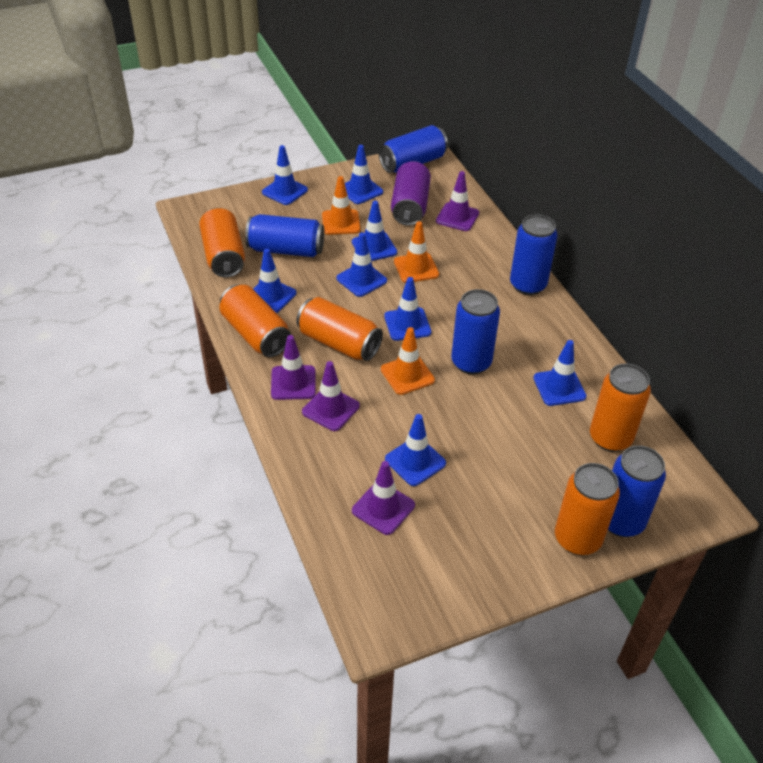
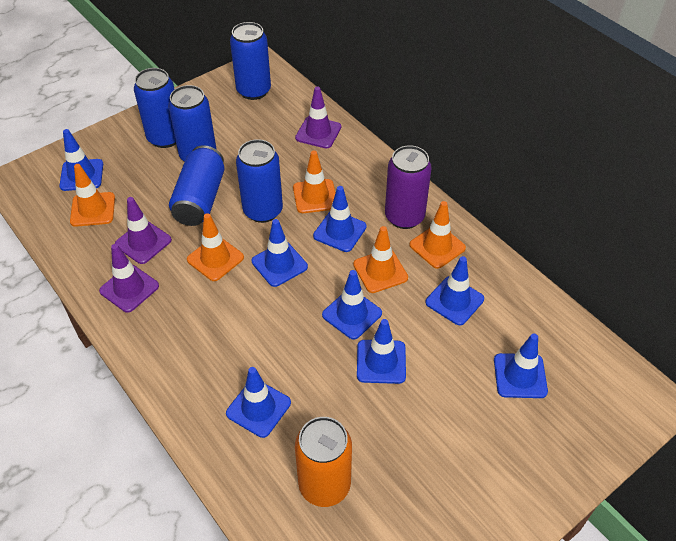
orange can: [199,208,245,278] [219,284,291,357] [296,297,383,361] [555,463,620,555] [590,364,651,452] = 5 -> [295,417,352,507] = 1
orange traffic cone: [322,176,361,235] [381,327,435,395] [394,221,439,283] = 3 -> [70,164,115,227] [187,213,244,281] [293,151,335,213] [353,226,408,293] [409,201,466,269] = 5
purple traffic cone: [271,335,316,400] [302,361,360,431] [352,461,415,535] [436,171,479,231] = 4 -> [99,244,159,313] [115,197,172,264] [295,86,341,149] = 3

